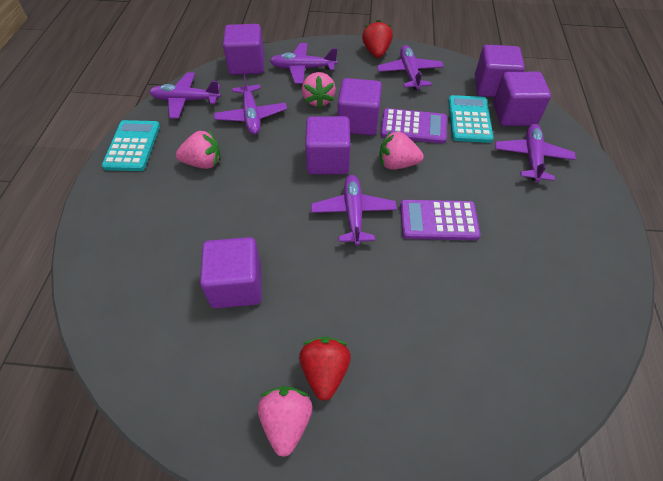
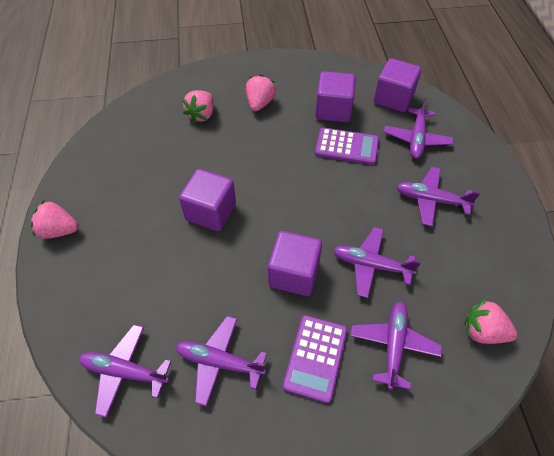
purple cube: [200,237,262,308] [223,24,264,75] [305,116,351,174] [337,78,382,136] [475,45,525,97] [493,72,551,126] = 6 -> [179,169,236,231] [268,231,322,296] [315,71,356,122] [374,58,421,112] = 4
red strawberry: [299,337,351,401] [362,20,393,58] = 2 -> none = 0
turquoise calculator: [102,120,160,171] [448,95,493,143] = 2 -> none = 0

